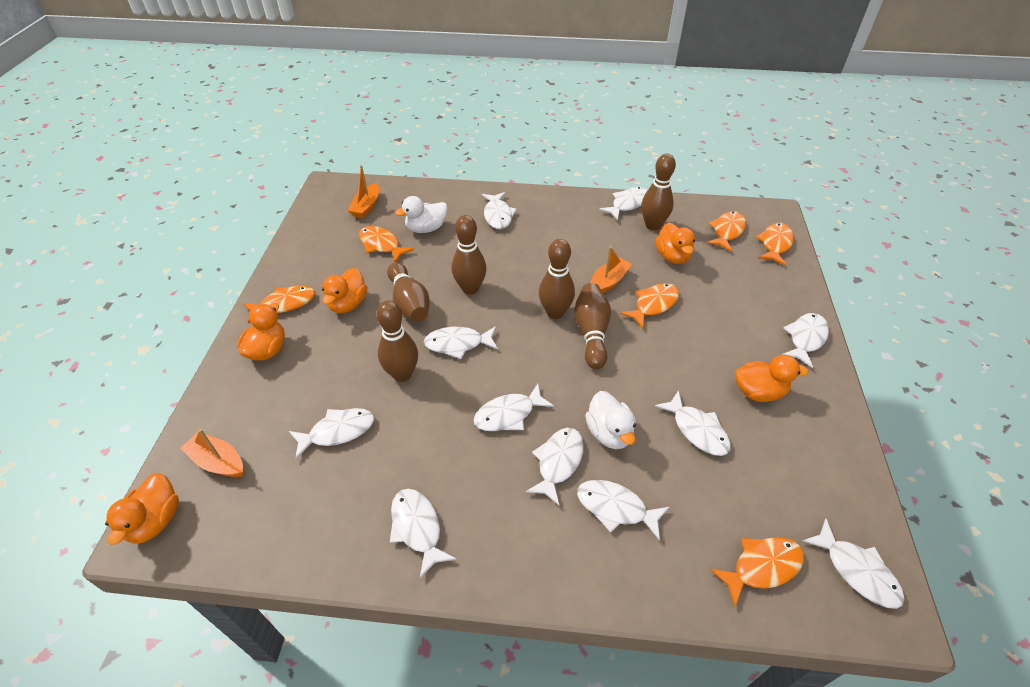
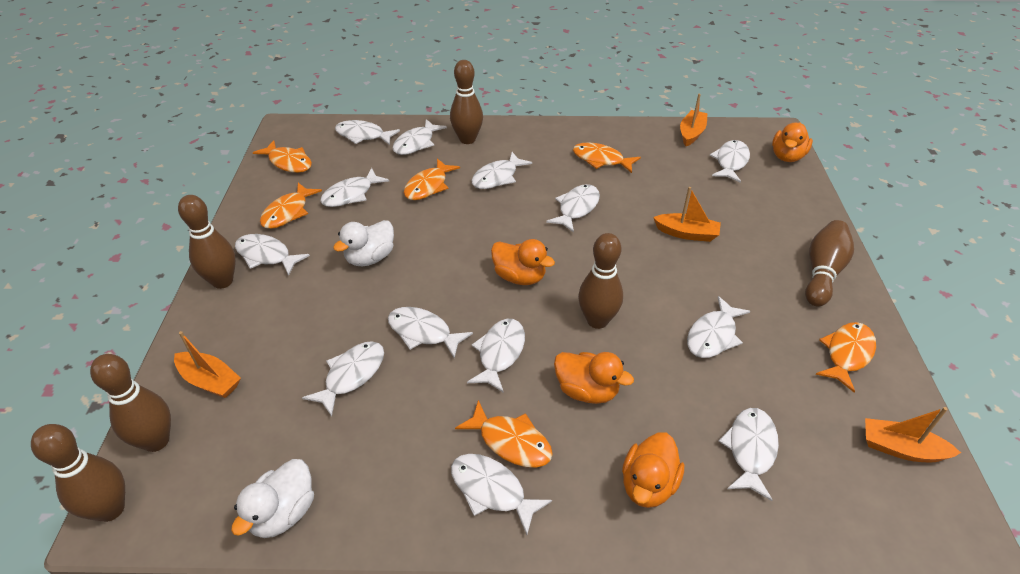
orange boat: [181,429,243,477] [348,165,379,218] [590,246,632,293] = 3 -> [174,331,241,398] [653,187,721,242] [680,93,708,146] [865,407,961,462] = 4
orange duck: [105,473,179,545] [237,303,285,361] [322,268,367,313] [655,223,695,264] [735,355,808,402] = 5 -> [491,239,555,285] [554,352,634,404] [622,432,684,508] [772,122,813,162] = 4
white fish: [289,408,374,459] [390,489,457,578] [424,326,498,359] [474,384,554,431] [482,192,517,229] [525,428,584,506] [577,480,669,541] [599,187,648,220] [655,390,731,456] [782,313,829,368] [803,519,905,609] = 11 -> [235,234,310,276] [302,341,384,417] [320,168,389,207] [335,120,400,145] [388,307,473,358] [393,119,447,155] [451,454,552,535] [467,319,525,393] [471,152,532,189] [546,184,600,233] [687,296,750,358] [710,140,750,183] [719,408,779,501] = 13

